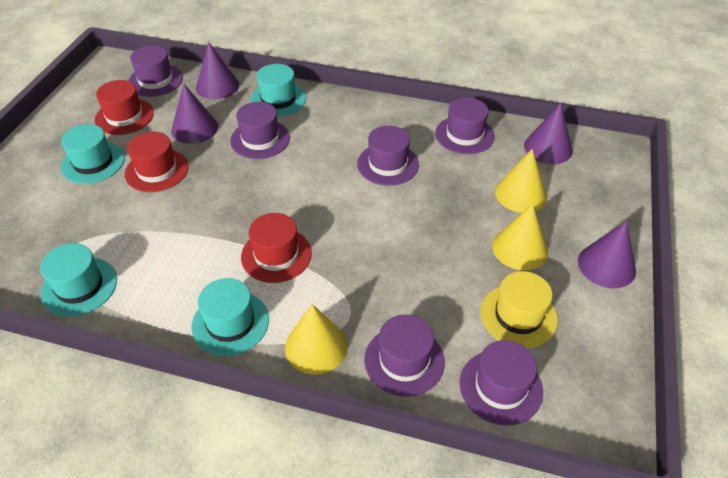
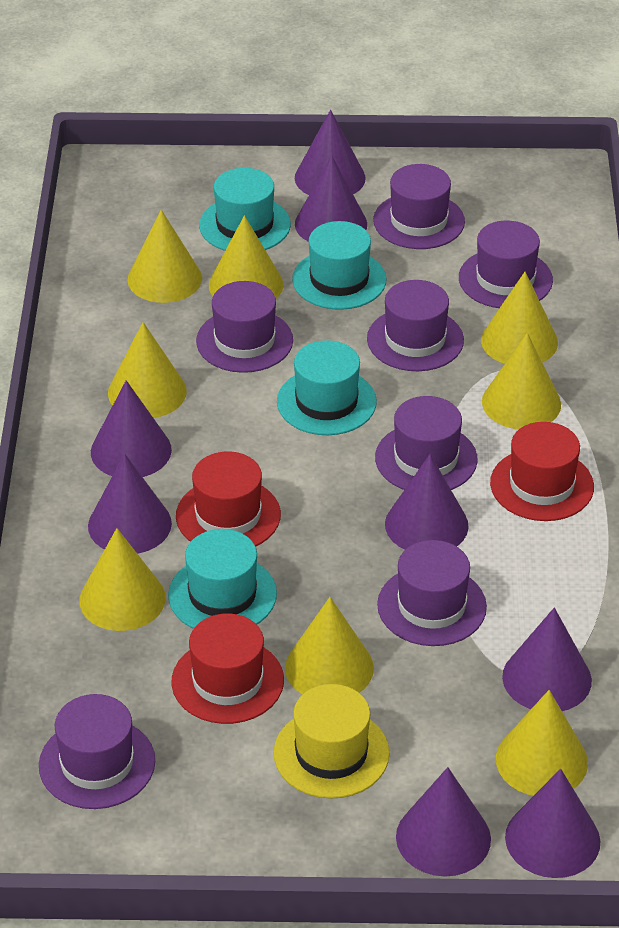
purple cone: [171,84,218,144] [196,42,239,99] [524,103,573,164] [578,221,636,288] = 4 -> [88,454,172,554] [91,380,172,477] [295,110,366,195] [295,155,367,242] [385,454,469,550] [396,767,491,876] [502,608,592,711] [505,769,601,878] = 8
purple hat: [128,45,183,97] [230,102,290,159] [357,126,419,186] [364,315,445,397] [435,97,495,154] [460,340,543,426] = 6 -> [39,694,155,809] [196,281,293,373] [367,280,464,371] [373,164,465,249] [375,396,477,490] [377,540,487,646] [459,220,553,308] = 7
yellow cone: [285,304,348,375] [492,204,548,270] [495,149,547,213] = 3 -> [79,528,166,631] [108,322,187,418] [128,210,202,303] [209,216,283,298] [285,597,374,695] [481,272,558,364] [482,333,561,429] [496,690,588,796] = 8

